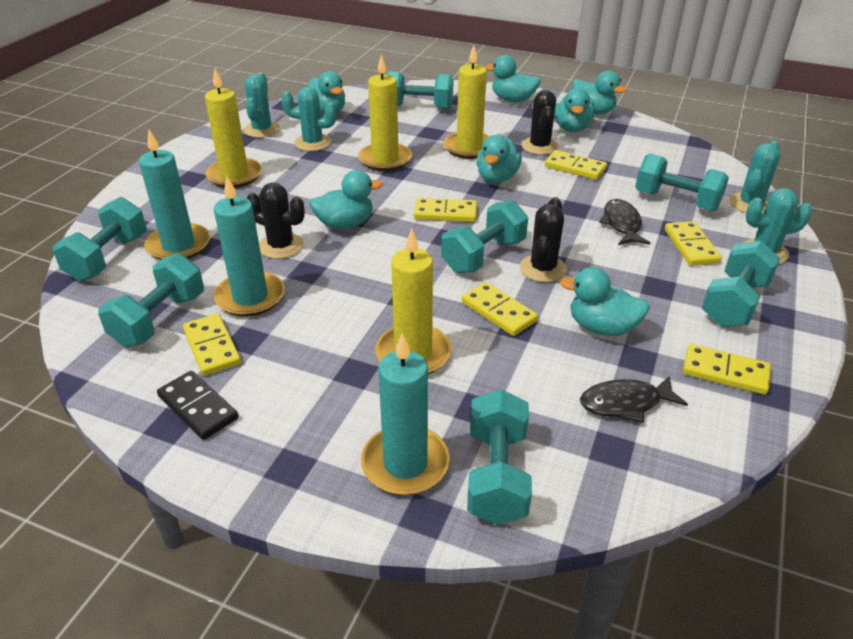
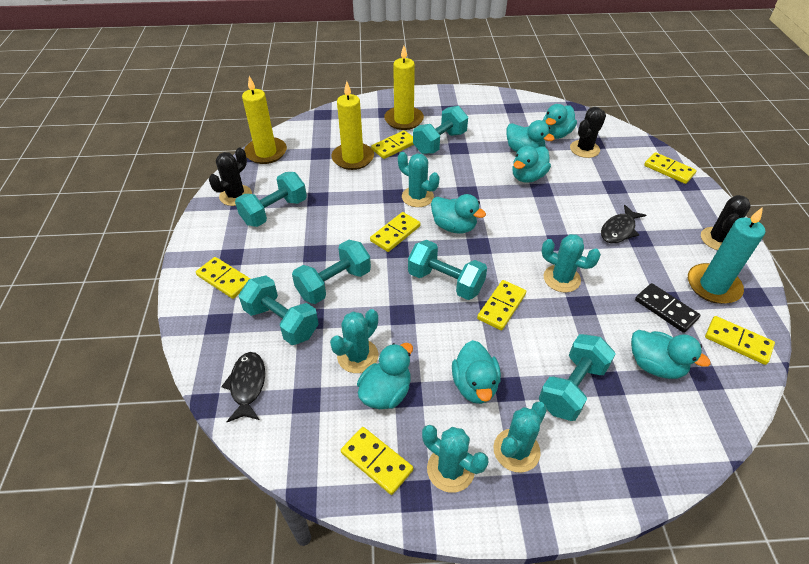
turquoise cactus: [244,72,280,138] [281,87,337,151] [729,140,780,214] [743,188,812,264] = 4 -> [330,309,378,373] [398,152,439,207] [422,425,488,493] [493,402,547,472] [541,234,601,293] = 5
turquoise candle: [139,130,210,260] [214,176,285,317] [361,333,450,495] = 3 -> [688,207,765,304] = 1
turquoise dumbbell: [53,197,147,281] [98,253,204,347] [386,71,454,109] [441,200,528,273] [467,389,532,525] [635,154,729,211] [702,240,780,327] = 7 -> [235,172,307,227] [239,276,319,345] [292,240,371,304] [408,240,487,300] [413,106,468,154] [539,334,615,421] = 6
yellow candle: [205,69,262,188] [358,54,412,171] [375,228,451,375] [443,45,490,159] = 4 -> [242,76,287,164] [331,81,374,170] [384,46,424,130] = 3
yellow domino: [183,314,241,376] [414,198,477,222] [462,282,538,336] [545,150,607,180] [665,221,722,266] [683,344,771,395] = 6 -> [196,257,250,299] [341,427,413,495] [370,212,421,252] [371,130,414,159] [477,280,526,330] [644,152,697,184] [705,316,775,365] = 7

